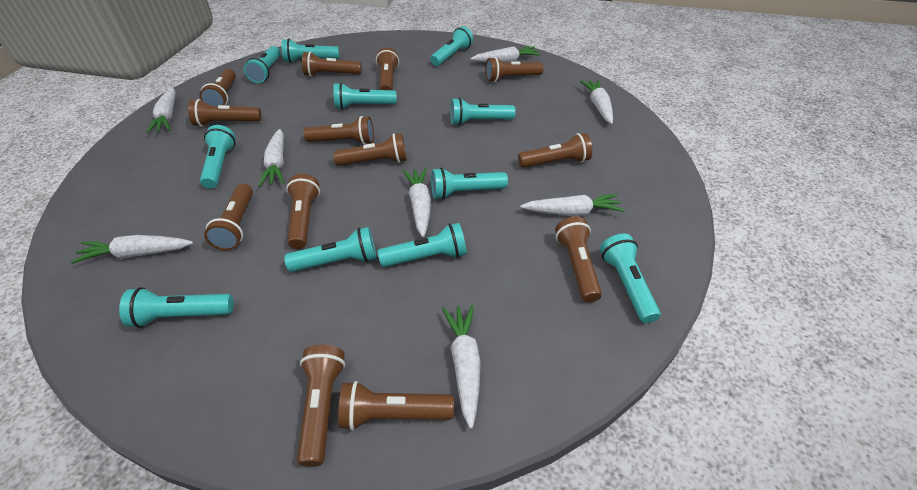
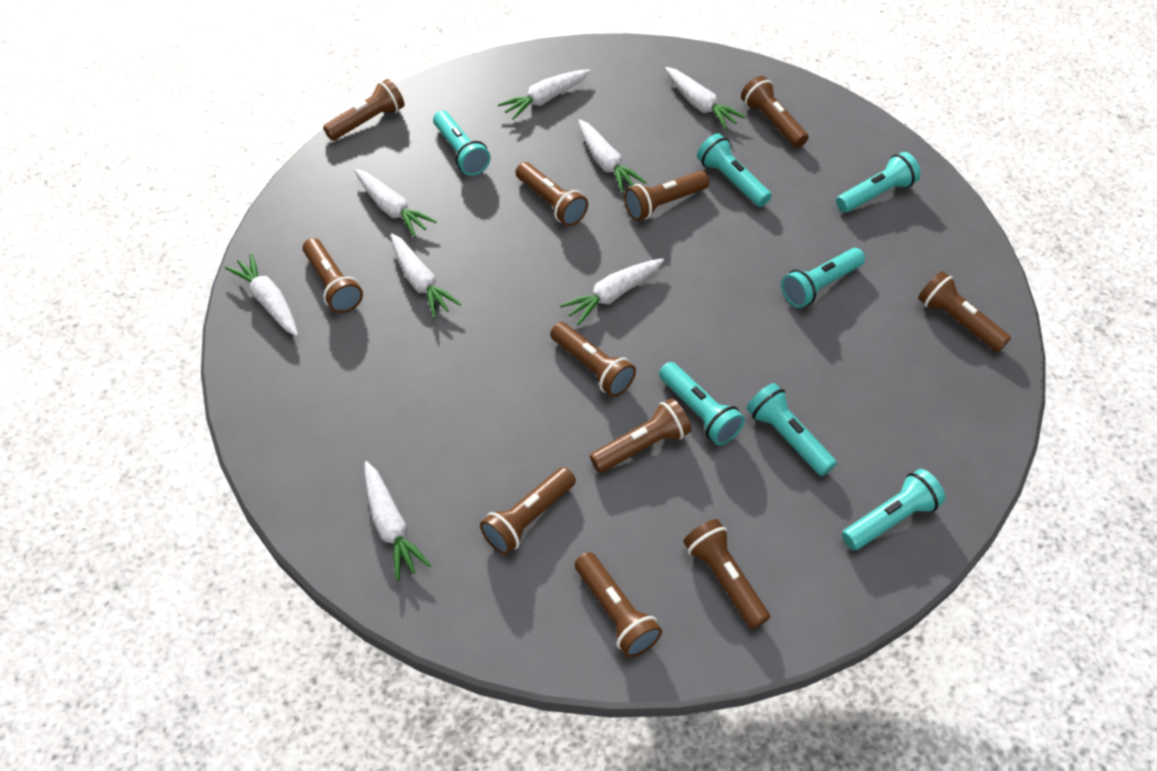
brown flashlight: [188,99,262,127] [200,69,236,106] [204,184,253,250] [286,174,320,249] [297,345,345,467] [302,52,362,77] [303,116,374,145] [333,133,407,166] [338,381,454,430] [376,48,399,90] [485,57,544,82] [518,133,592,168] [555,217,602,302] = 13 -> [303,238,363,313] [323,79,405,141] [480,467,576,555] [515,162,588,226] [550,322,636,397] [574,552,662,658] [590,398,691,473] [624,171,709,221] [683,519,770,629] [741,76,809,148] [918,271,1011,352] = 11
turquoise flashlight: [119,287,234,328] [200,125,236,189] [244,46,281,83] [282,39,339,63] [284,227,377,272] [333,83,396,109] [378,223,467,267] [430,26,473,66] [431,168,508,199] [450,98,516,125] [600,233,661,323] = 11 -> [433,111,491,176] [659,362,745,445] [697,133,772,207] [747,383,837,476] [781,248,865,308] [836,152,921,213] [842,469,945,550] = 7

